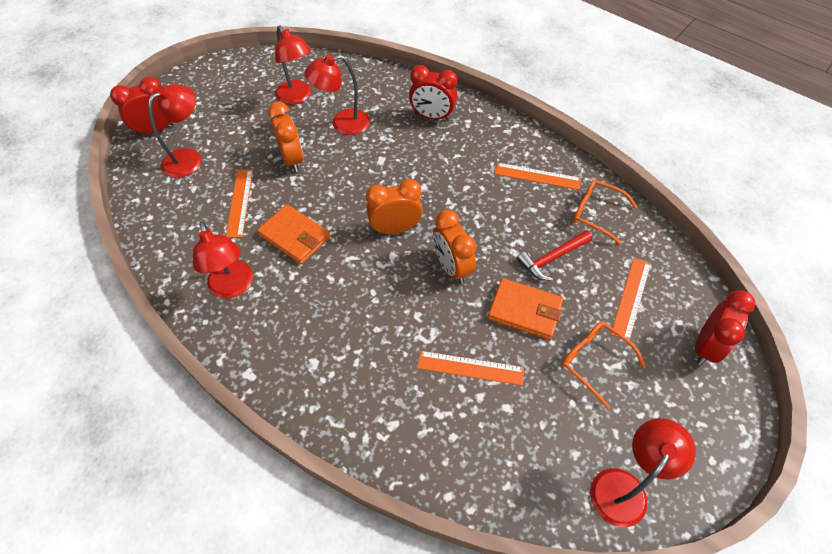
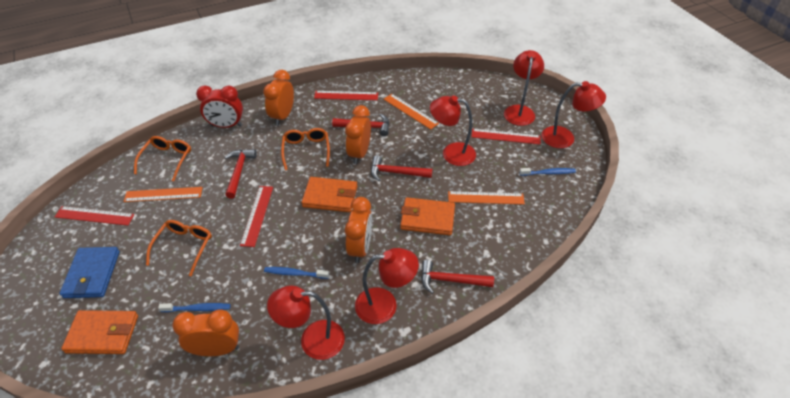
blue toothbrush: none = 0 -> [158,303,231,312] [264,267,329,279] [519,168,576,176] = 3
blue wallet: none = 0 -> [60,247,120,298] = 1
orange clock: [268,101,304,172] [366,179,423,234] [433,210,476,284] = 3 -> [172,309,239,356] [263,70,294,125] [345,105,371,164] [345,197,372,263] = 4
orange glasses: [561,321,646,409] [573,179,637,245] = 2 -> [134,136,191,181] [146,220,212,276] [281,128,330,170] = 3
orange ruler: [226,169,253,238] [417,351,524,386] [495,163,581,190] [611,258,651,340] = 4 -> [124,187,203,202] [384,94,439,130] [448,191,525,205] = 3
orange wallet: [257,204,330,264] [488,278,564,340] = 2 -> [61,310,138,354] [301,177,357,212] [400,197,455,235] = 3
red clock: [110,77,175,136] [409,65,458,121] [695,290,756,365] = 3 -> [196,85,243,128] = 1
red hammer: [517,230,593,281] = 1 -> [225,149,257,198] [332,114,389,136] [371,155,432,181] [421,260,494,294] = 4
red ruler: none = 0 -> [55,206,134,226] [240,186,273,247] [314,91,378,100] [471,129,541,145] = 4

